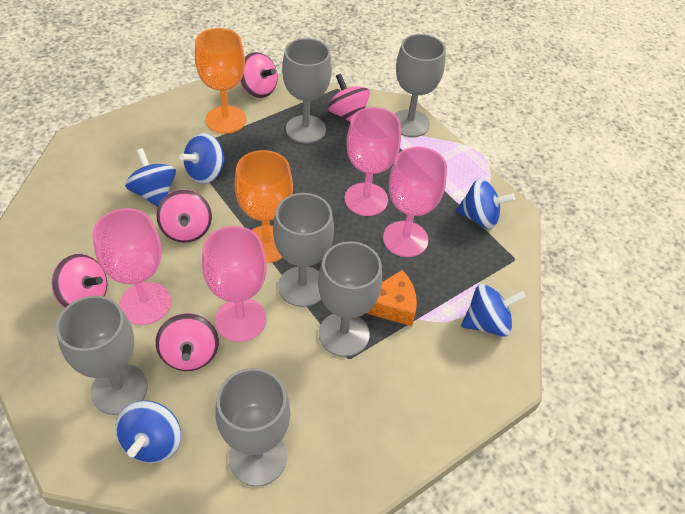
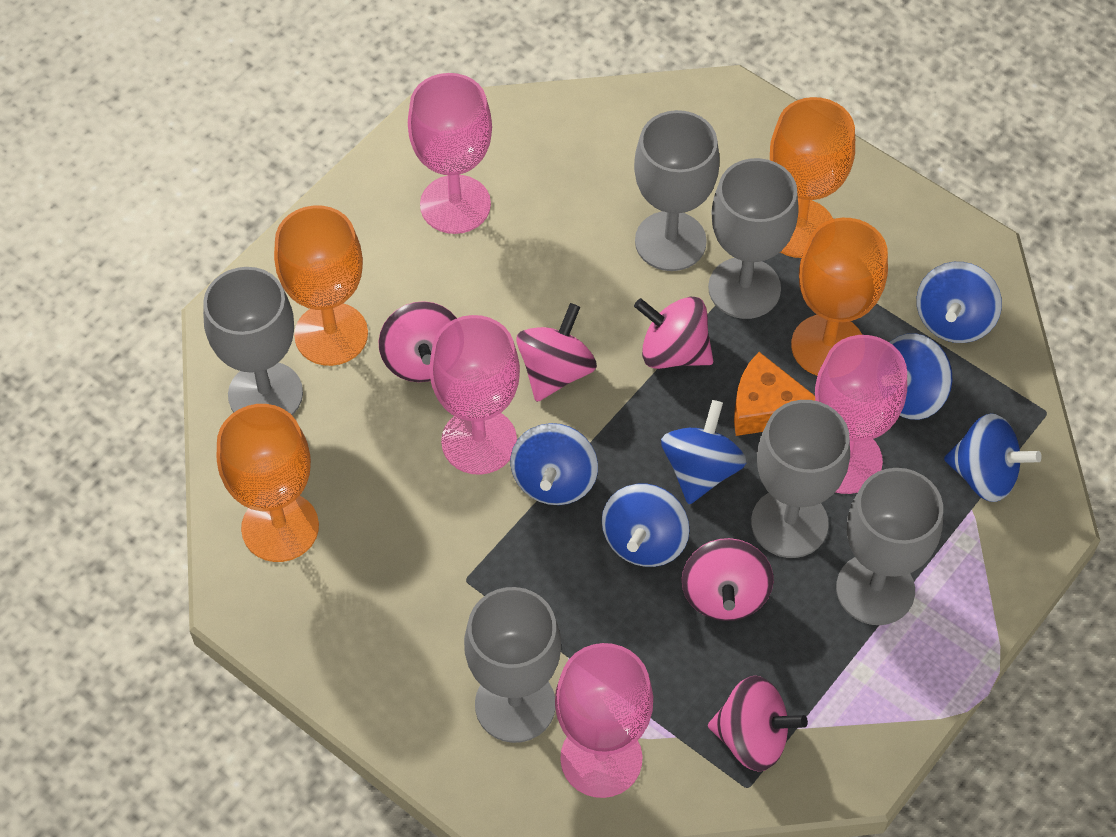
blue spinning top: [115,400,181,463] [125,148,176,207] [179,133,225,184] [456,179,515,229] [461,284,526,337] = 5 -> [511,423,598,505] [602,484,690,567] [661,400,746,504] [890,333,952,420] [917,262,1002,343] [944,413,1042,502] = 6
orange goblet: [195,28,246,134] [234,150,293,263] = 2 -> [217,404,319,562] [274,205,368,366] [770,97,855,258] [791,218,888,376] = 4

